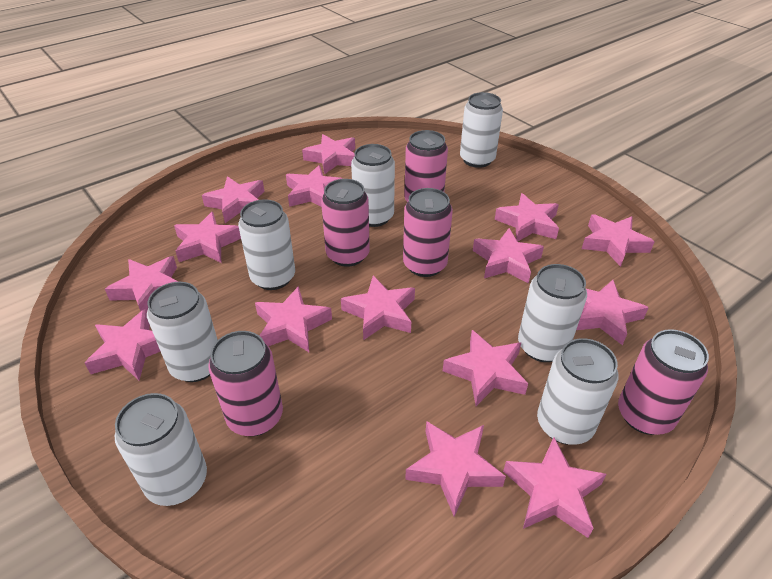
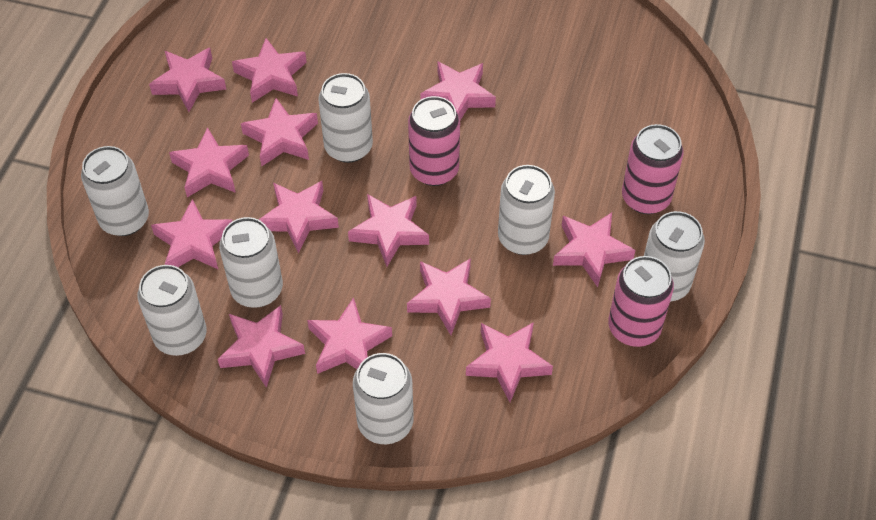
pink can: [208,331,283,436] [321,179,370,267] [403,188,453,277] [404,130,448,202] [618,329,709,435] = 5 -> [408,96,460,186] [608,256,674,347] [622,124,684,214] = 3
pink star: [85,309,161,380] [105,256,178,311] [174,212,241,263] [202,176,264,223] [255,286,332,352] [286,165,343,207] [302,134,355,174] [341,275,415,340] [405,421,506,517] [443,330,528,406] [473,228,544,283] [495,193,559,241] [503,437,607,538] [576,280,649,345] [582,214,655,267] = 15 -> [149,48,226,112] [151,199,232,270] [169,127,249,197] [218,305,305,388] [232,38,307,103] [241,98,318,166] [259,181,339,253] [307,297,392,374] [348,194,429,266] [407,258,491,335] [421,61,496,120] [466,322,553,402] [553,213,635,287] = 13

